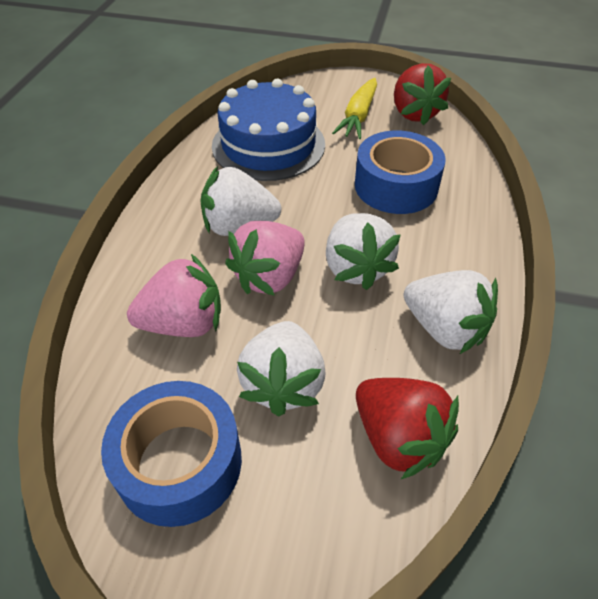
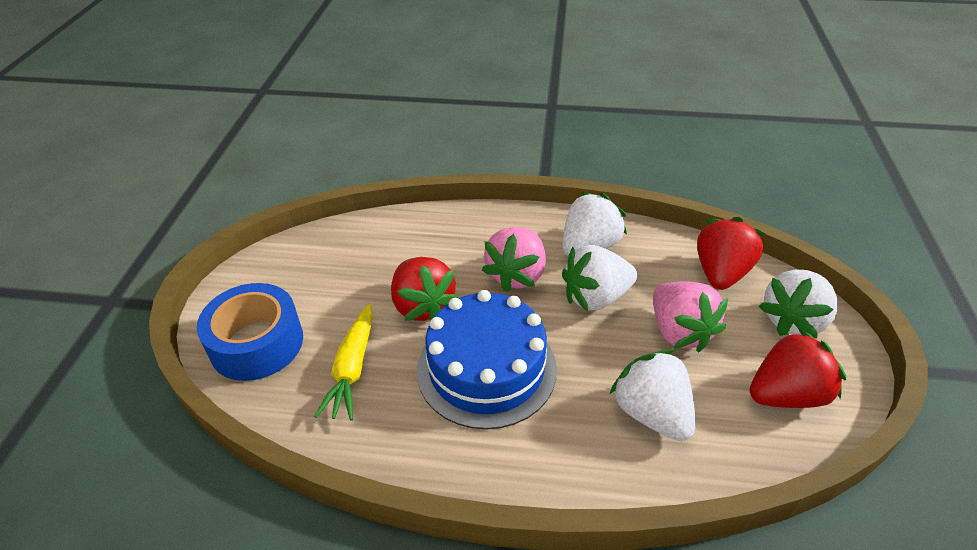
blue tape: [101,381,242,527] [355,130,446,214] = 2 -> [197,283,303,381] = 1
red strawberry: [356,378,459,479] [394,63,451,126] = 2 -> [391,257,458,321] [697,217,765,290] [750,328,846,408] = 3

